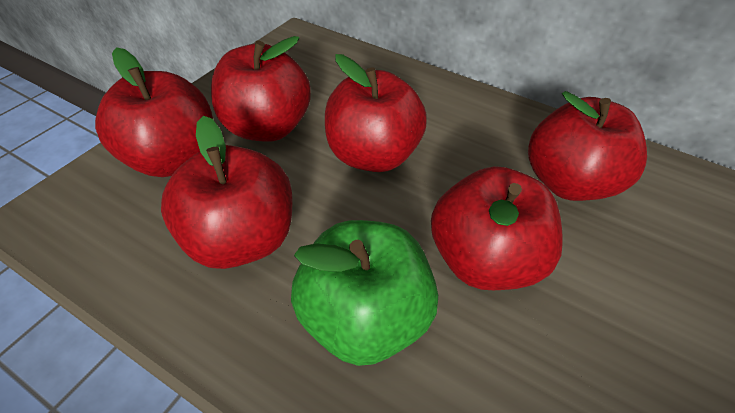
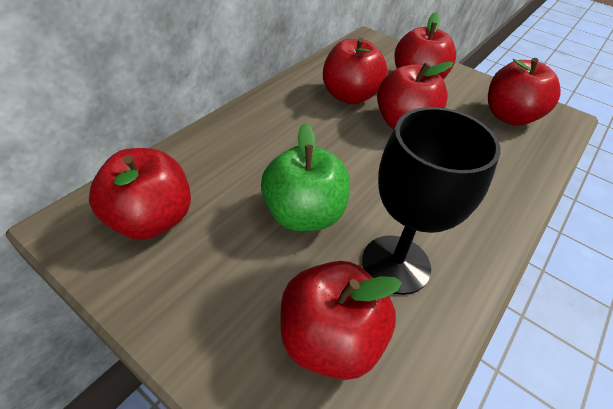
black goblet: none = 0 -> [362,107,501,295] = 1

